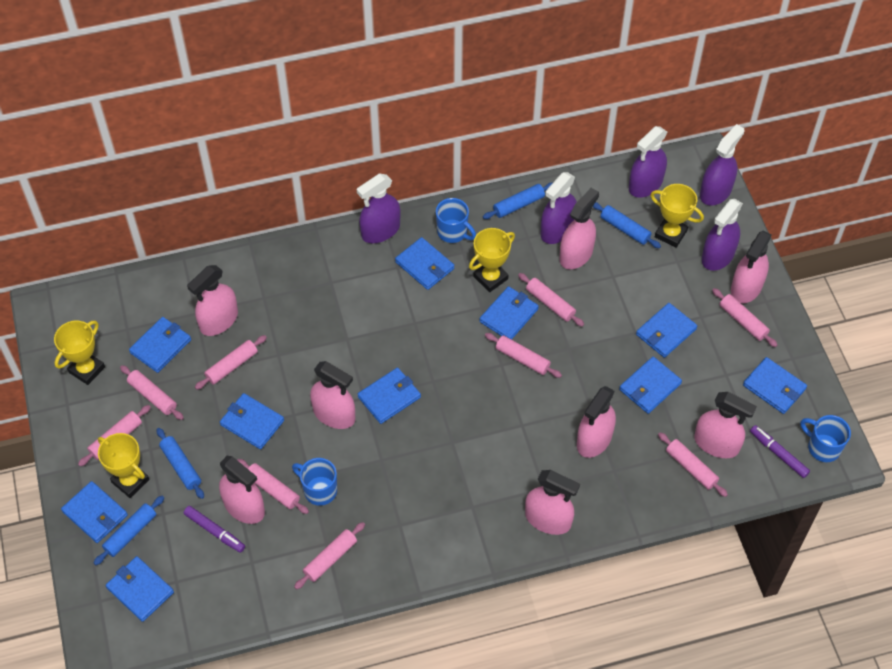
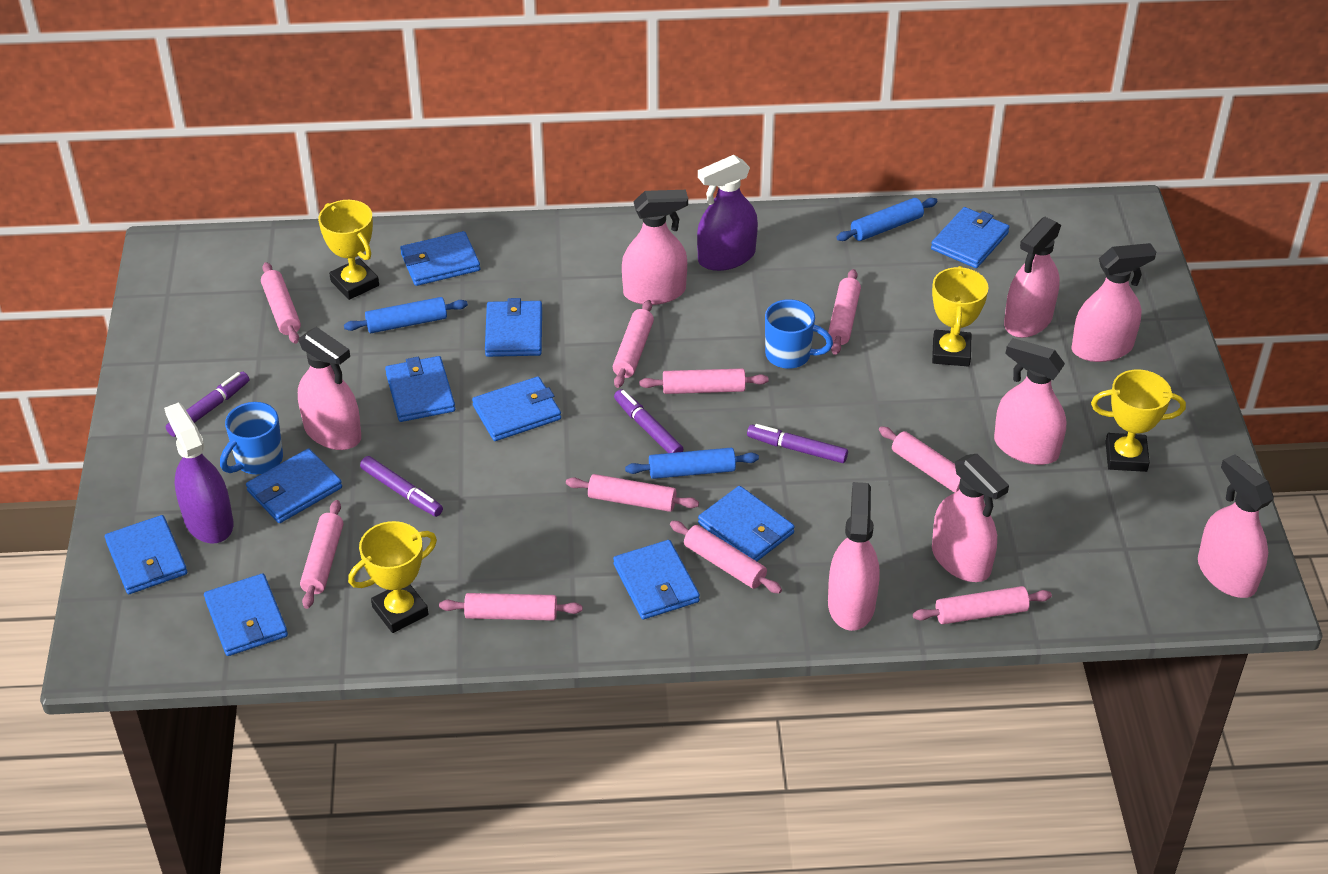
blue mug: [292,458,337,506] [436,198,476,243] [801,415,851,462] = 3 -> [220,402,283,474] [765,299,833,369] = 2
blue rolling pin: [94,496,164,565] [156,428,204,499] [483,183,552,219] [593,202,661,248] = 4 -> [344,297,468,333] [625,448,759,479] [836,198,938,241] = 3
pink rolling pin: [78,405,151,466] [120,365,184,420] [195,335,267,390] [238,459,309,514] [294,522,365,590] [485,333,562,378] [518,273,584,327] [658,432,728,497] [712,288,777,347] = 9 -> [261,262,301,344] [300,500,343,609] [439,593,582,621] [566,474,699,512] [613,300,654,388] [639,368,769,394] [670,521,782,594] [828,269,861,355] [879,426,984,499] [913,586,1052,624] = 10
purple marker: [184,506,245,553] [750,425,810,478] = 2 -> [166,372,249,437] [360,456,443,517] [614,389,684,453] [747,424,848,463] = 4
purple spray bottle: [357,174,401,243] [540,172,577,244] [629,126,667,198] [700,124,744,206] [702,199,743,271] = 5 -> [164,402,233,543] [697,155,758,271] = 2

